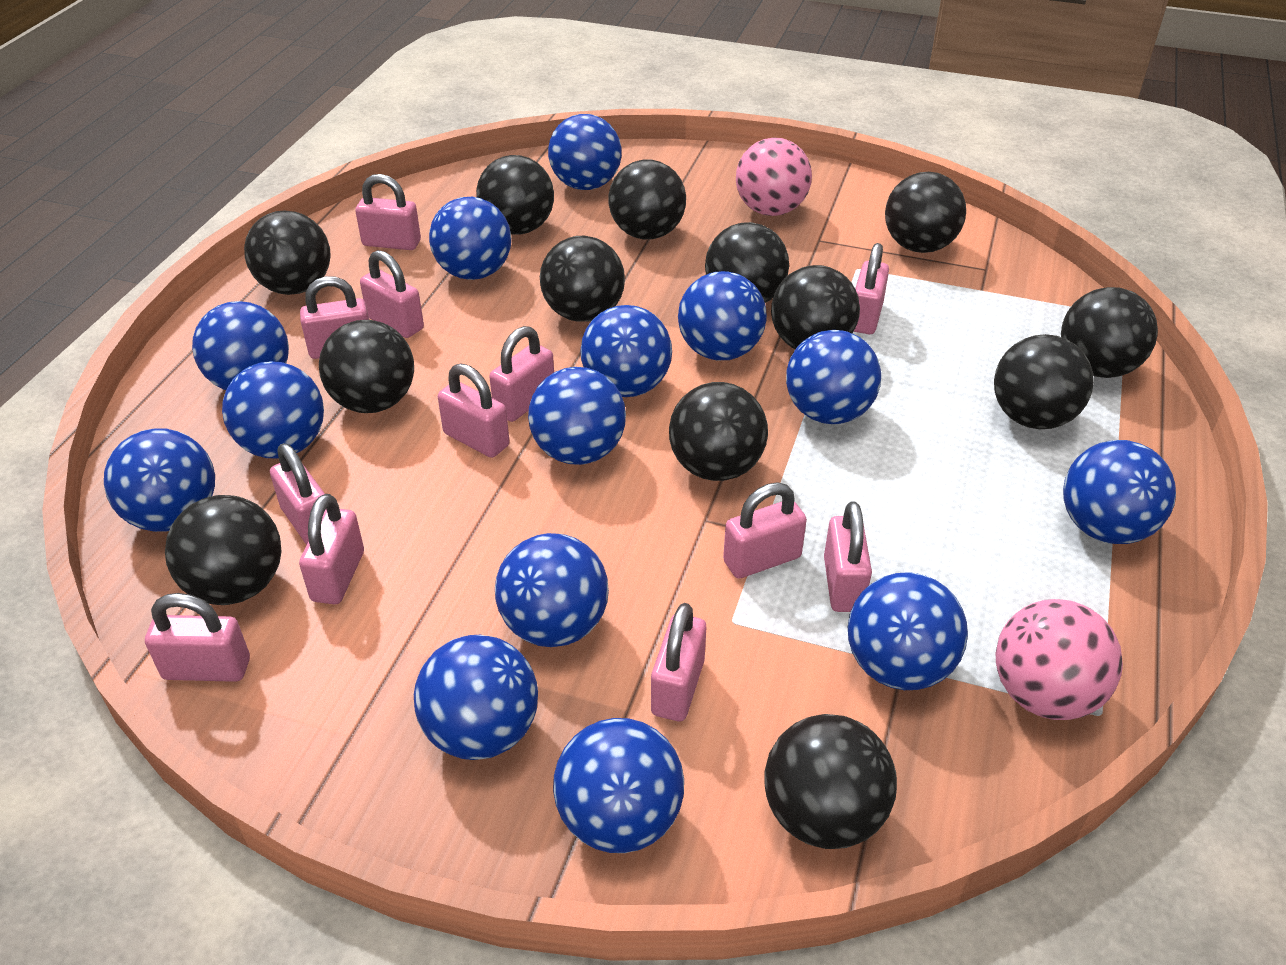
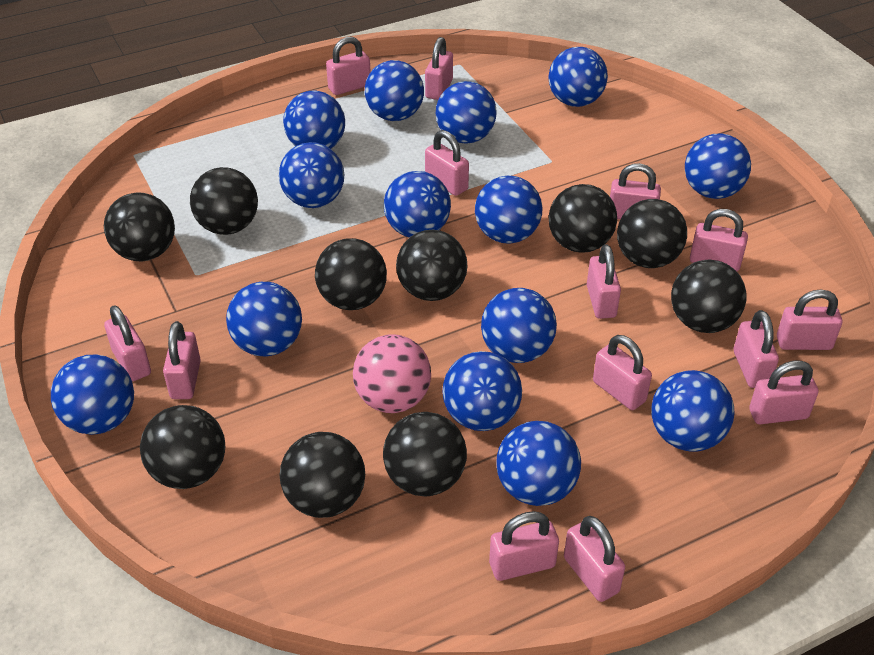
black ball: [165,495,281,605] [244,210,331,295] [319,320,414,413] [476,155,554,235] [540,236,625,322] [609,160,686,239] [669,382,768,481] [705,222,789,303] [764,714,897,849] [771,265,860,349] [885,172,966,253] [994,334,1094,429] [1061,287,1158,378] = 13 -> [104,192,175,262] [140,405,225,489] [190,167,258,235] [279,432,365,518] [315,238,387,310] [383,412,467,496] [396,230,468,301] [548,184,617,253] [617,199,687,268] [671,260,747,333] = 10
pink ball: [736,138,812,216] [996,599,1123,720] = 2 -> [353,334,431,413] = 1
pink padlock: [145,593,250,682] [270,443,325,545] [299,494,364,604] [300,276,369,359] [355,174,421,250] [360,250,424,338] [438,363,510,458] [489,326,554,422] [651,603,706,721] [723,482,807,579] [824,501,872,612] [854,243,889,334] = 12 -> [104,305,151,381] [163,321,201,399] [326,36,371,95] [425,37,453,100] [425,130,469,196] [489,511,559,581] [564,516,625,602] [587,244,621,319] [593,335,652,410] [610,163,661,220] [690,209,748,271] [734,310,779,388] [749,360,819,424] [777,289,842,350] = 14

